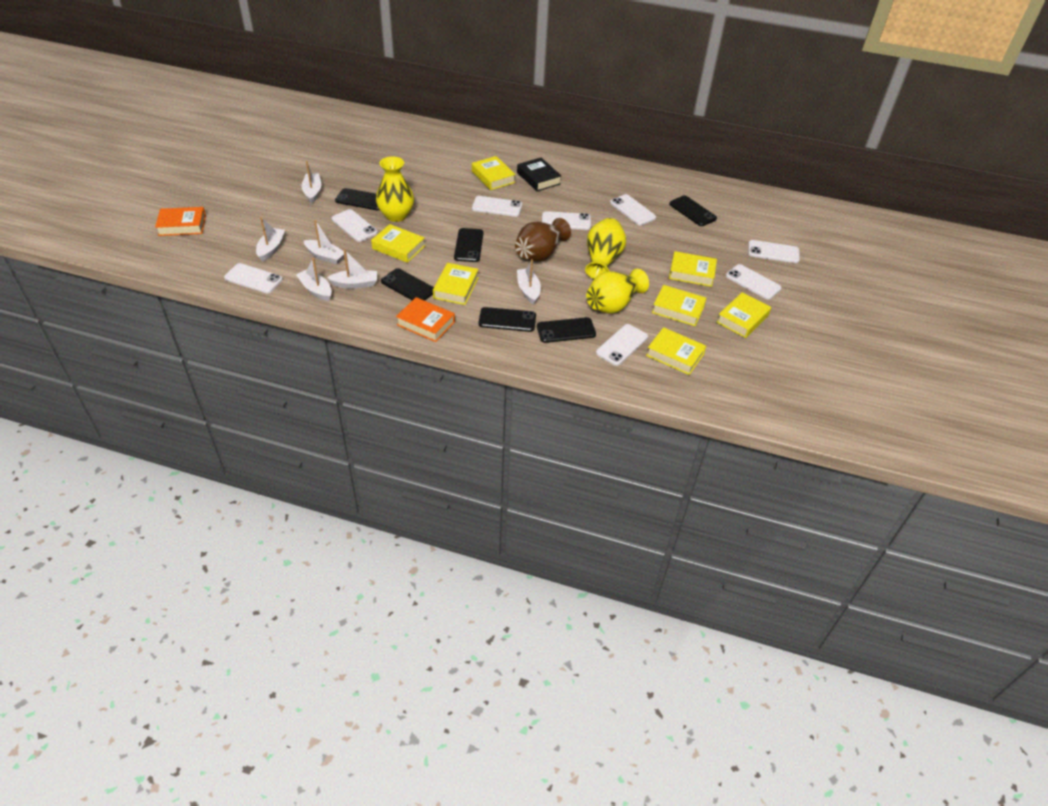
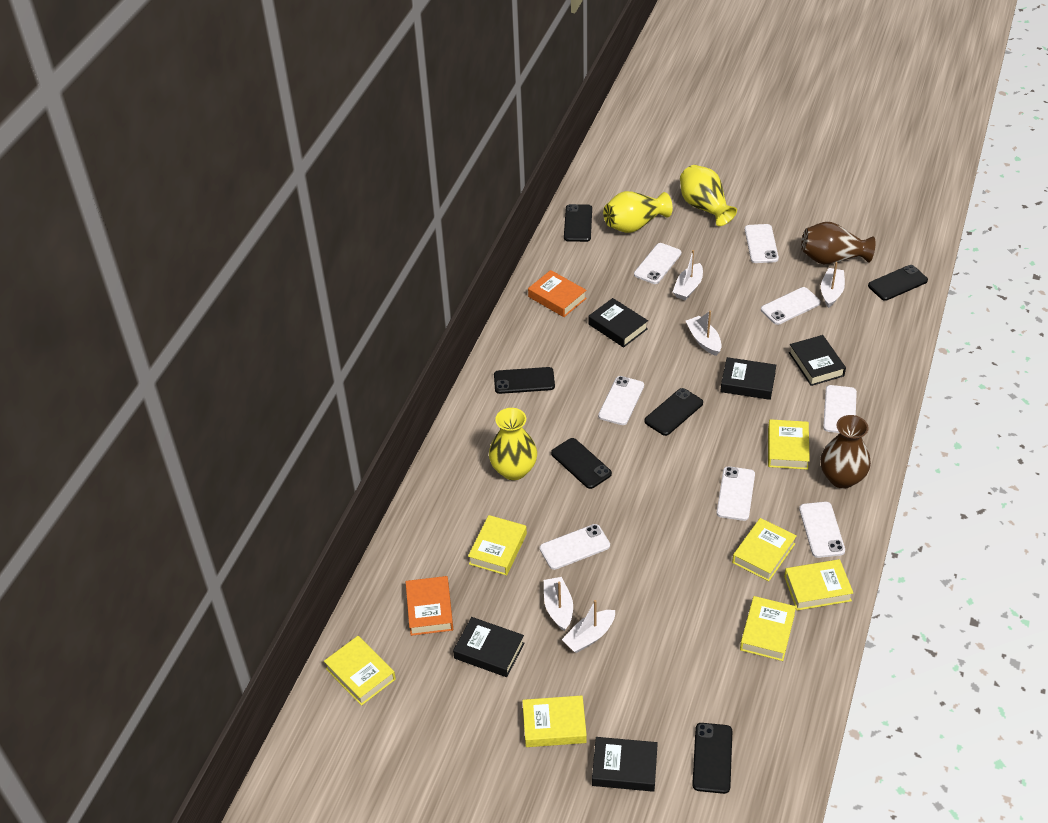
black book: [517,157,561,191] = 1 -> [453,617,524,677] [588,298,648,347] [592,737,658,792] [720,357,776,400] [789,335,846,386] = 5
brown vase: [515,218,571,262] = 1 -> [801,222,875,264] [820,415,871,489] = 2
white boat: [256,217,285,262] [296,258,332,301] [301,161,321,203] [304,220,344,265] [327,249,377,289] [517,259,541,305] = 6 -> [544,577,573,631] [562,600,615,653] [673,250,703,300] [686,311,722,356] [821,262,845,308] = 5

